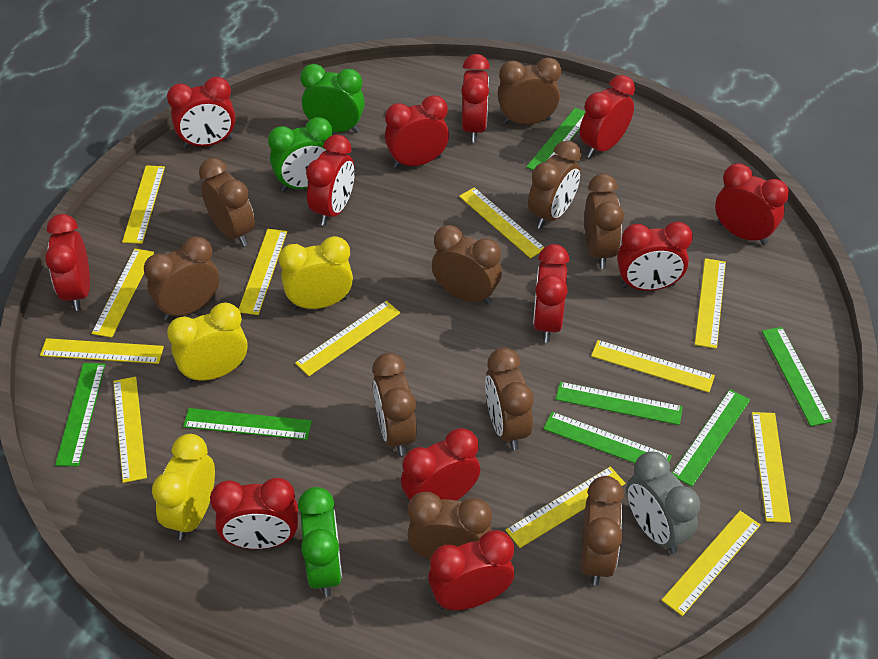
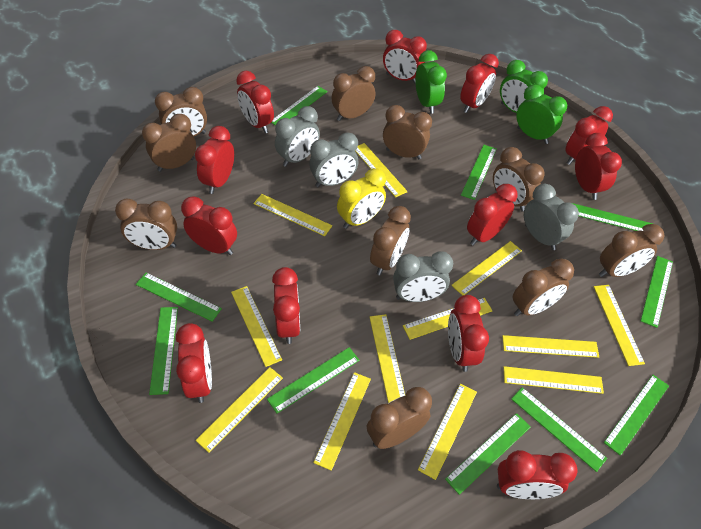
green ruler: [55,363,106,467] [183,408,312,440] [526,108,585,170] [543,412,672,463] [556,382,683,425] [672,389,750,487] [762,327,832,426] = 7 -> [136,273,222,322] [149,307,178,395] [267,347,360,413] [271,86,328,126] [445,413,530,495] [461,145,497,200] [511,387,607,472] [572,203,653,231] [604,375,669,456] [641,256,673,328] = 10
grey clock: [627,451,700,554] = 1 -> [275,106,320,167] [309,132,358,187] [393,251,453,302] [524,184,579,250] = 4
yellow clock: [152,434,215,540] [167,302,247,383] [279,236,353,310] = 3 -> [337,168,386,229] = 1

